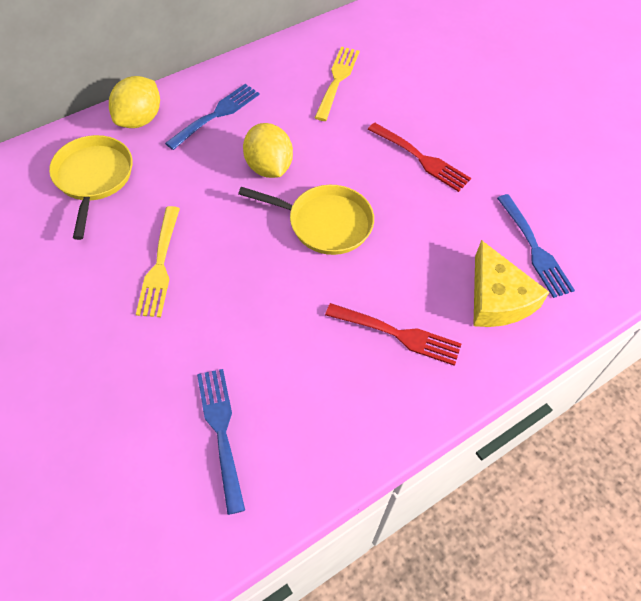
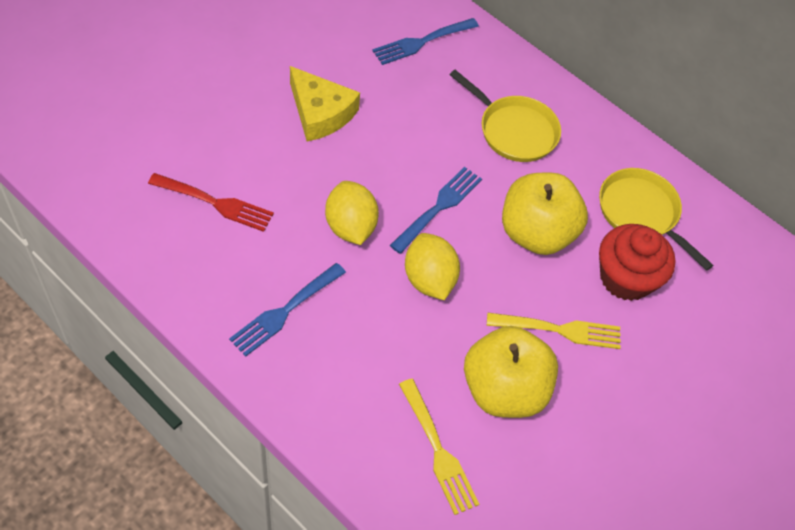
red cupcake: none = 0 -> [599,224,675,301] = 1
red fork: [325,303,461,366] [368,123,471,192] = 2 -> [148,173,274,232] = 1
yellow apple: none = 0 -> [464,326,558,418] [502,173,588,255] = 2

